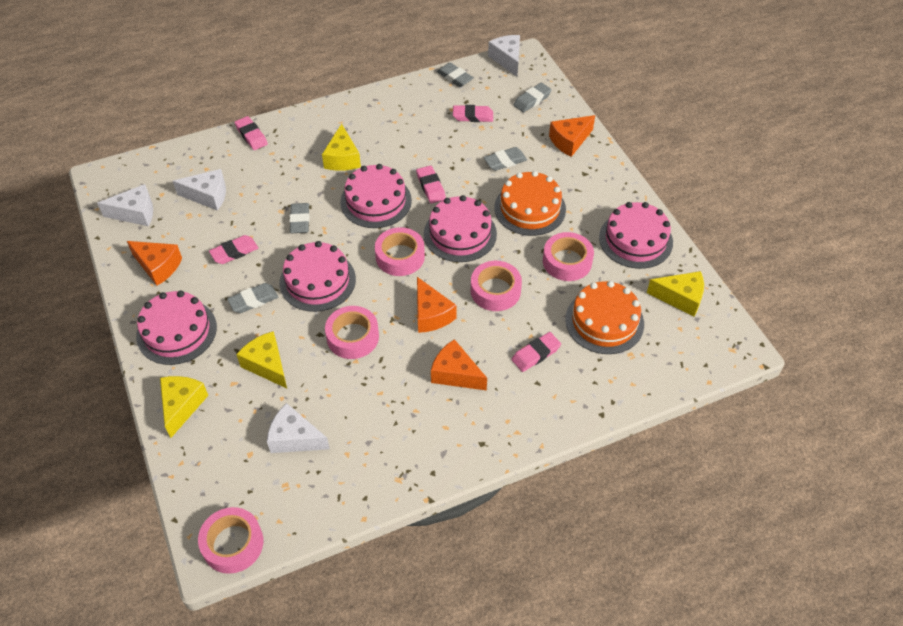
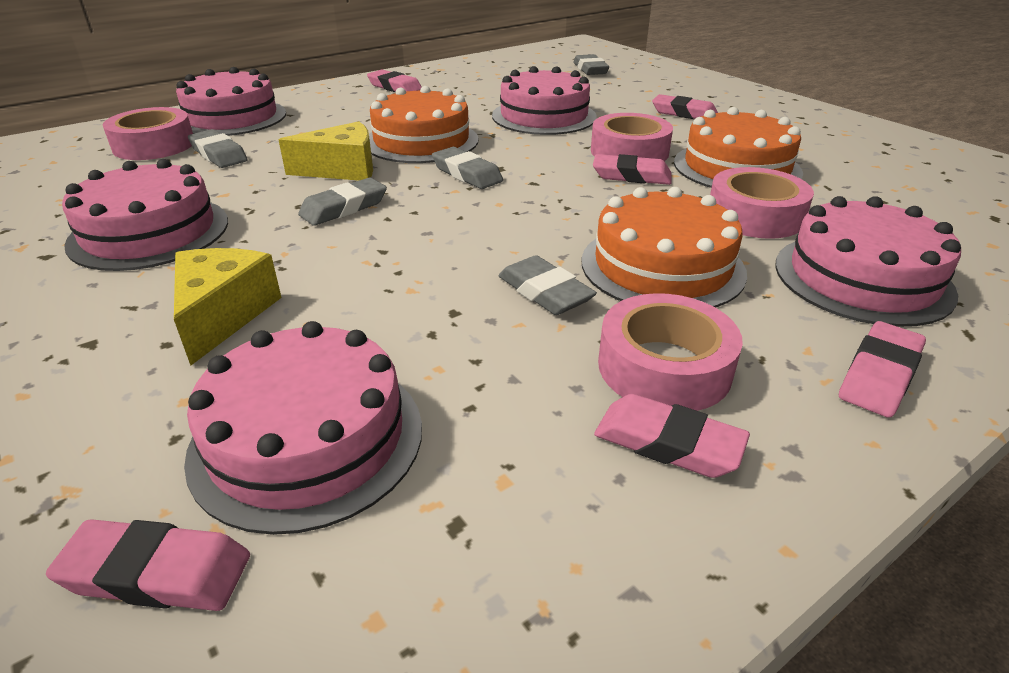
orange cake: [494,171,566,236] [565,281,644,354] = 2 -> [369,86,478,163] [581,187,747,308] [674,107,803,188] = 3
orange cheese: [127,241,182,286] [417,277,457,333] [431,339,487,391] [549,115,595,157] = 4 -> none = 0
pink eraser: [209,235,258,264] [234,116,268,150] [416,166,446,203] [453,105,493,122] [511,332,561,372] = 5 -> [46,519,250,611] [367,70,422,92] [593,154,672,185] [594,394,750,478] [652,94,718,119] [839,321,926,418] = 6
pink tape: [198,507,263,574] [325,306,379,359] [375,227,425,276] [471,261,522,311] [543,232,594,281] = 5 -> [103,107,193,160] [591,113,673,161] [598,293,743,411] [710,167,814,239] = 4
white cheese: [97,184,153,226] [173,169,226,211] [267,403,330,453] [488,35,520,77] = 4 -> none = 0
yellow cheese: [160,376,208,438] [236,331,287,388] [322,124,361,171] [647,271,704,317] = 4 -> [174,248,282,366] [279,121,373,181] = 2

